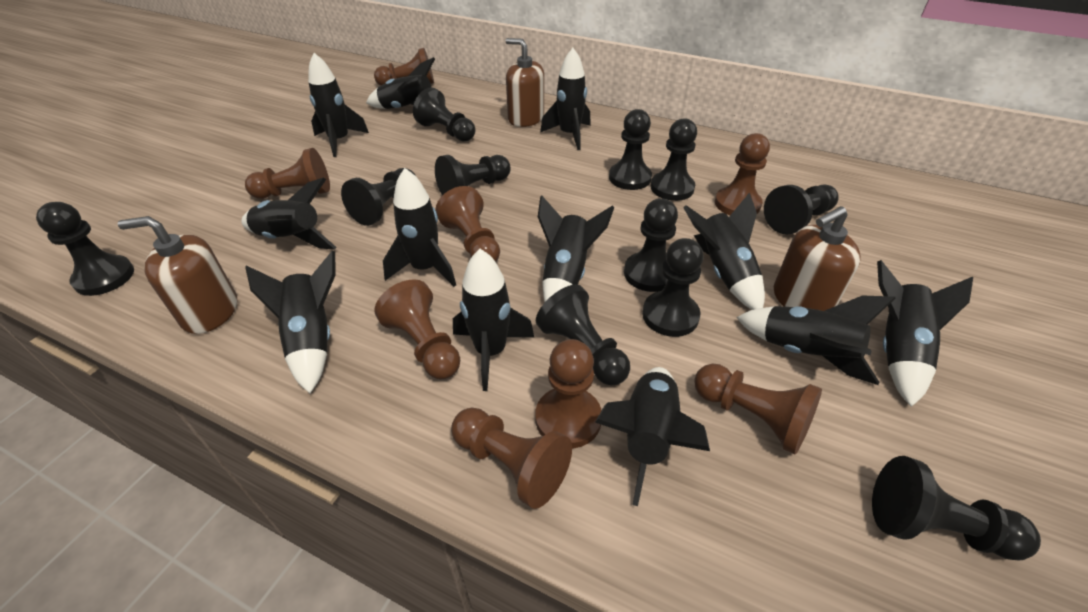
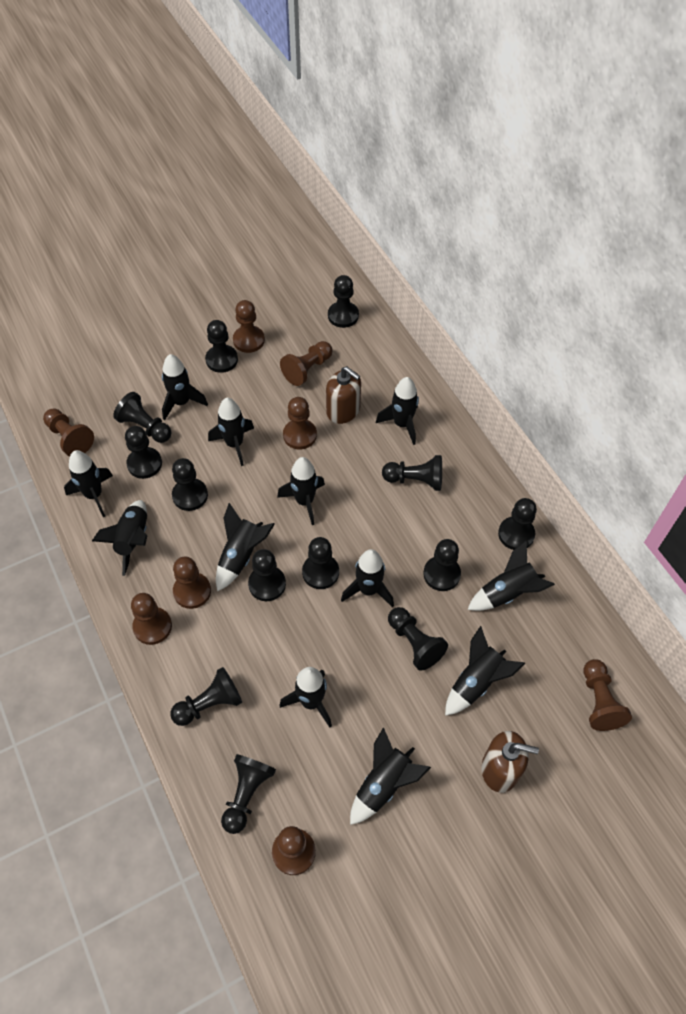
black pawn: [36,202,134,296] [341,168,416,226] [413,87,476,142] [435,155,511,195] [536,284,630,386] [609,109,652,190] [624,198,678,292] [642,238,704,337] [651,118,697,201] [764,185,839,235] [872,456,1041,560] = 11 -> [113,392,172,443] [125,426,162,479] [170,667,242,726] [172,458,208,511] [205,320,238,373] [221,754,276,834] [248,549,286,601] [302,537,339,589] [328,275,359,328] [382,455,442,491] [388,607,448,671] [423,539,461,591] [498,498,537,550] = 13
brown soap dispenser: [117,216,237,334] [506,38,544,127] [774,206,861,311] = 3 -> [326,366,361,424] [482,731,539,793] = 2

